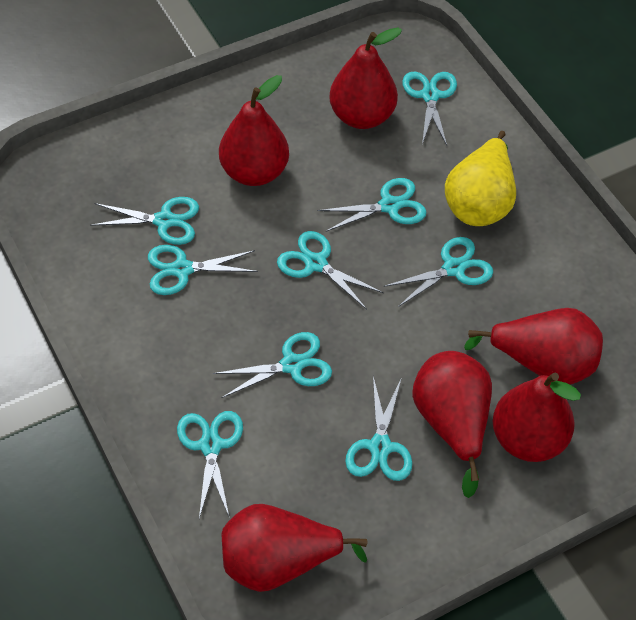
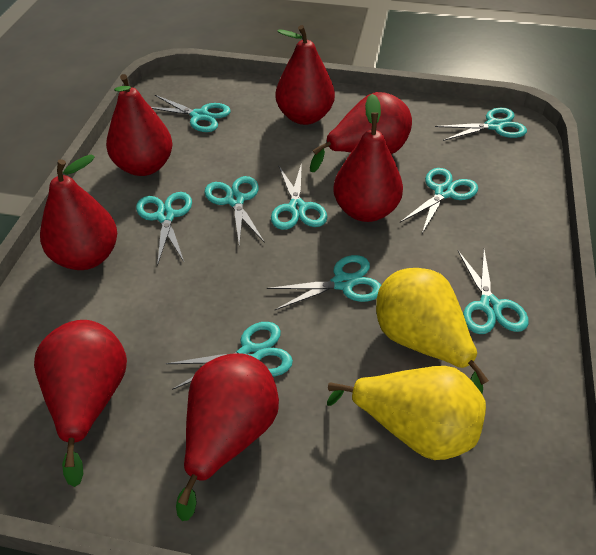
red pear: [219,75,289,186] [221,504,368,592] [329,28,402,129] [412,351,492,498] [464,308,603,385] [493,373,581,462] = 6 -> [34,320,127,487] [40,154,117,270] [106,74,173,176] [176,353,279,521] [276,25,335,125] [310,92,412,172] [333,94,403,222] = 7
yellow pear: [445,131,516,226] = 1 -> [327,366,486,460] [376,268,489,394] = 2

